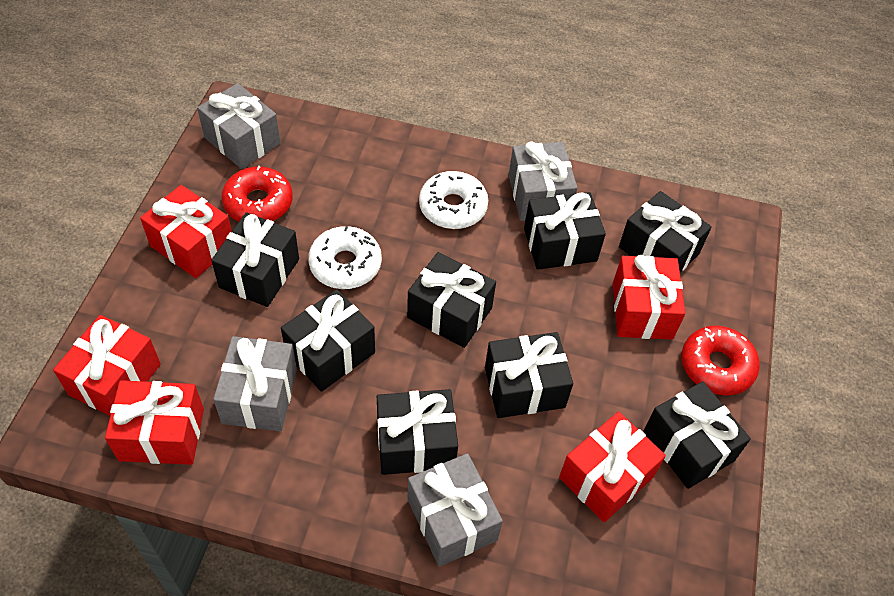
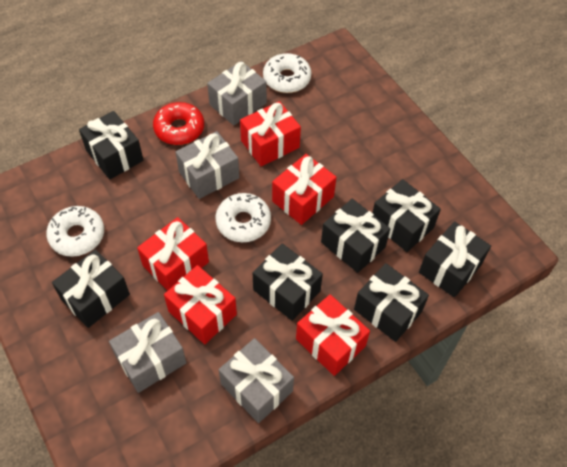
black gift: [211,212,299,307] [281,289,375,392] [377,389,458,475] [407,252,496,348] [485,332,573,418] [524,192,606,270] [619,191,712,272] [643,381,751,489] = 8 -> [52,249,130,328] [79,111,143,180] [253,243,323,321] [321,199,390,273] [354,263,429,342] [372,179,441,252] [419,221,491,297] = 7
red donut: [221,166,293,222] [682,326,760,396] = 2 -> [153,102,204,145] = 1
white donut: [308,226,382,289] [419,171,488,229] = 2 -> [46,206,104,257] [215,193,271,242] [263,53,311,93] = 3

